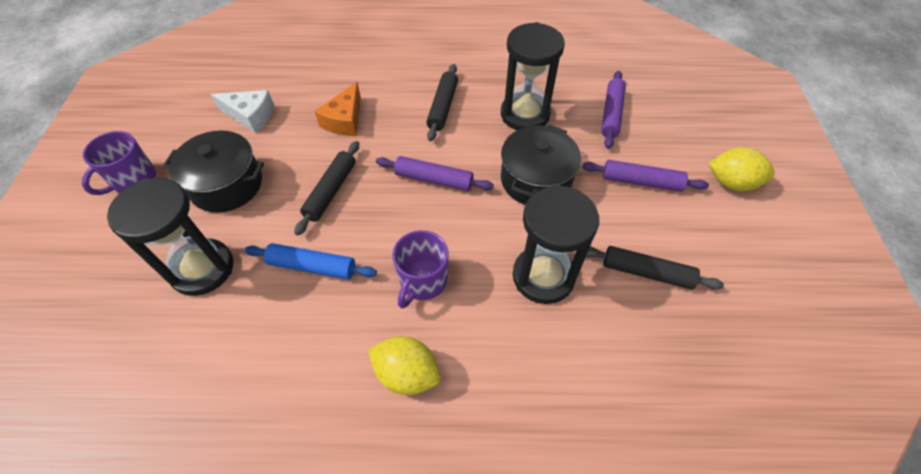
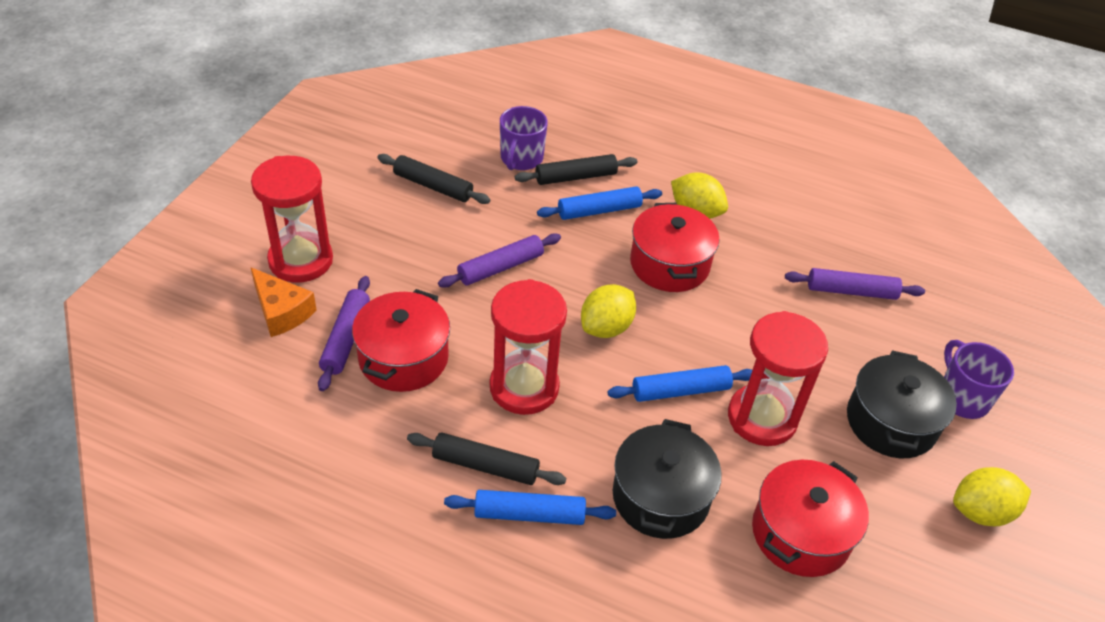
black hourglass: [107,178,233,296] [501,22,565,130] [513,185,599,304] = 3 -> none = 0
blue rolling pin: [244,243,377,279] = 1 -> [444,490,616,525] [537,187,662,220] [608,365,752,402] = 3
red hourglass: none = 0 -> [251,156,333,283] [490,279,567,415] [728,311,828,446] = 3
red pot: none = 0 -> [352,289,450,392] [630,203,719,292] [752,460,869,577] = 3
white cheese: [211,90,274,133] = 1 -> none = 0
yellow lemon: [368,336,441,395] [708,147,775,191] = 2 -> [581,284,636,338] [671,172,728,219] [953,467,1031,526] = 3

